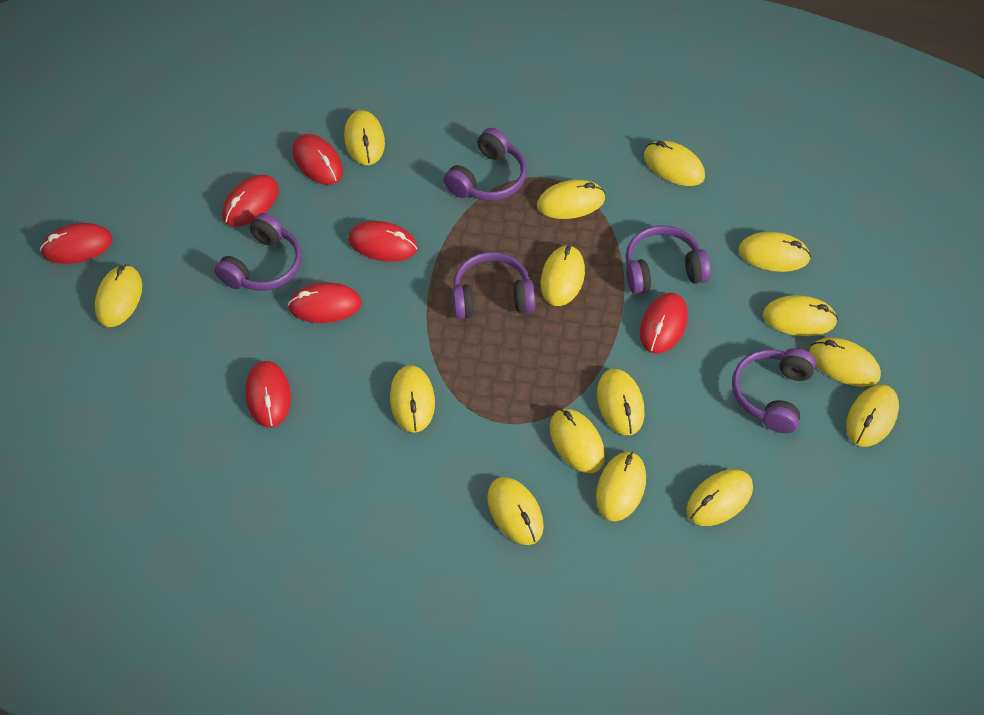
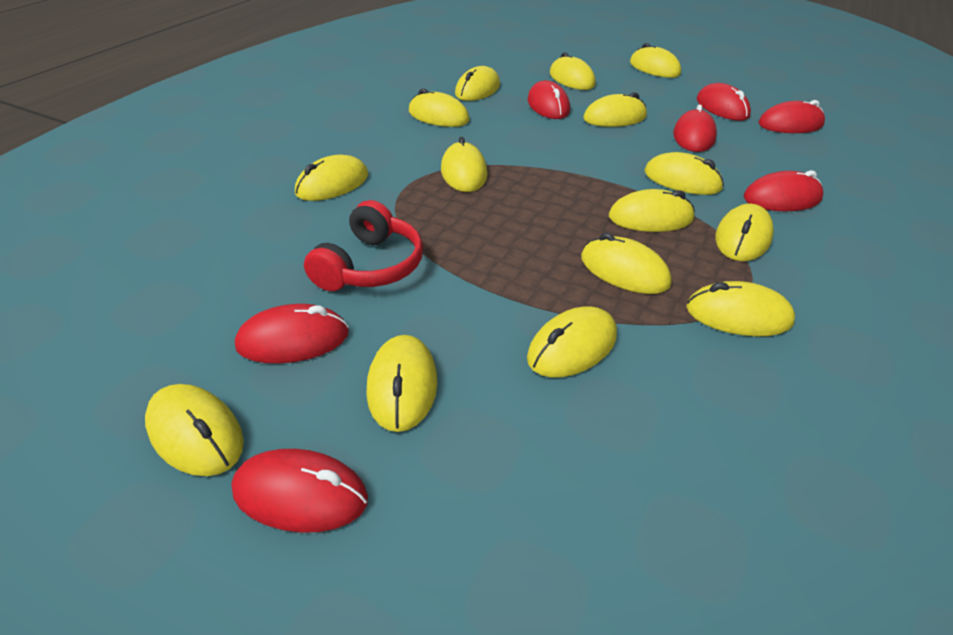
purple headphones: [215,213,302,291] [443,128,527,201] [452,252,535,319] [626,225,711,294] [732,348,816,433] = 5 -> none = 0
red headphones: none = 0 -> [304,200,423,291] = 1

